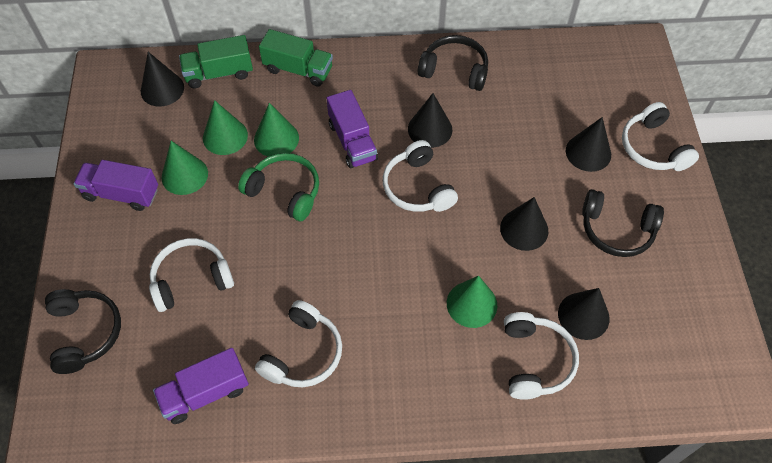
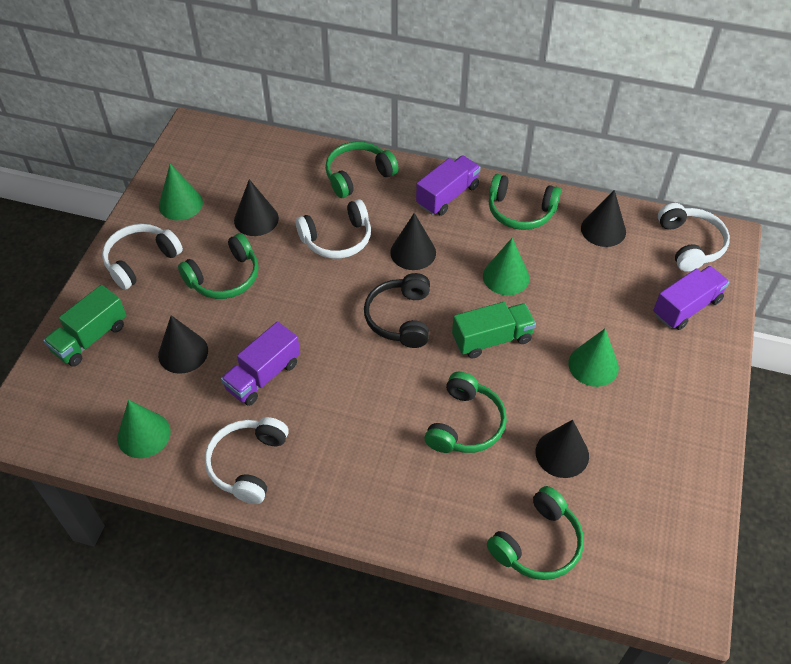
black headphones: [45,289,121,374] [418,35,488,91] [582,189,664,257] = 3 -> [364,273,430,348] = 1
green headphones: [238,153,319,221] = 1 -> [178,233,259,299] [325,141,399,198] [424,372,507,453] [487,486,584,580] [489,174,561,230] = 5
white headphones: [149,238,234,312] [255,300,342,387] [383,140,458,212] [504,312,579,400] [622,102,699,171] = 5 -> [102,224,183,290] [205,417,289,504] [296,199,371,259] [658,203,730,272] = 4

